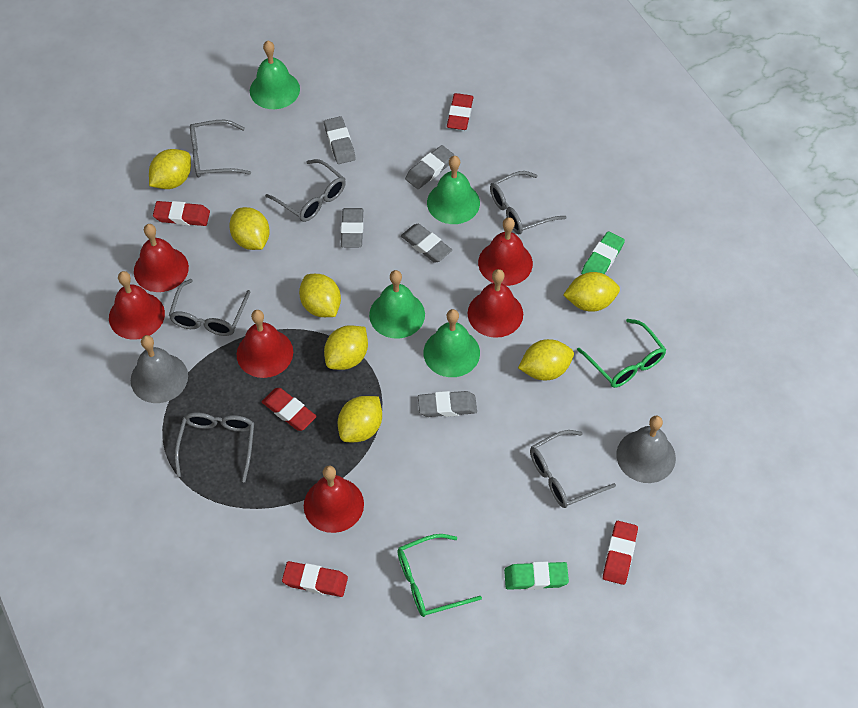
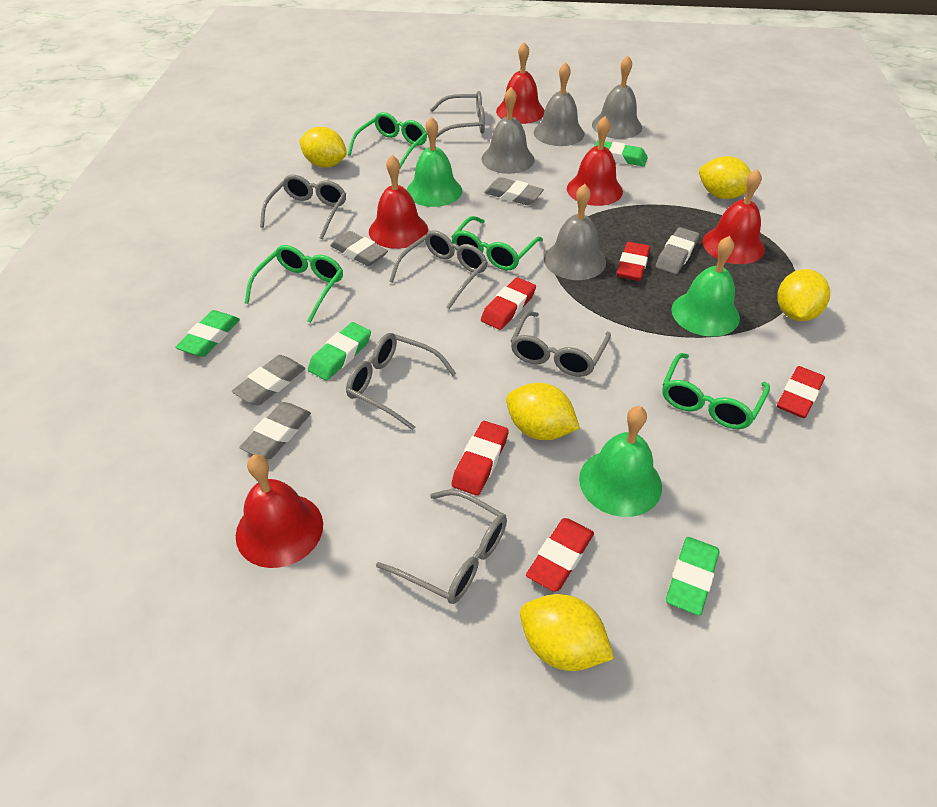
green bell: [250,41,300,109] [369,270,425,339] [424,309,480,377] [427,156,480,224] = 4 -> [407,117,462,207] [579,406,662,517] [671,236,740,337] = 3
green eraser: [504,561,569,590] [581,231,625,274] = 2 -> [175,310,240,357] [308,322,371,380] [594,140,648,166] [666,537,720,616] = 4
green glasses: [397,534,482,617] [577,319,666,388] = 2 -> [245,245,343,323] [348,112,427,168] [451,216,543,270] [662,353,770,429] = 4
grey bell: [131,335,188,403] [616,416,676,483] = 2 -> [481,87,535,174] [534,62,584,146] [544,184,606,280] [592,56,642,139] = 4
red bell: [109,271,165,340] [134,224,189,292] [237,310,293,378] [304,466,364,533] [467,269,523,338] [478,217,533,286] = 6 -> [236,455,323,568] [369,155,428,249] [496,42,545,124] [567,116,623,206] [702,169,765,264] = 5
yellow lemon: [149,149,191,189] [229,207,270,250] [299,274,341,317] [324,325,368,370] [338,396,382,442] [518,339,574,380] [563,272,620,312] = 7 -> [299,127,347,168] [506,383,580,440] [520,594,614,671] [699,156,751,199] [778,269,830,321] = 5

